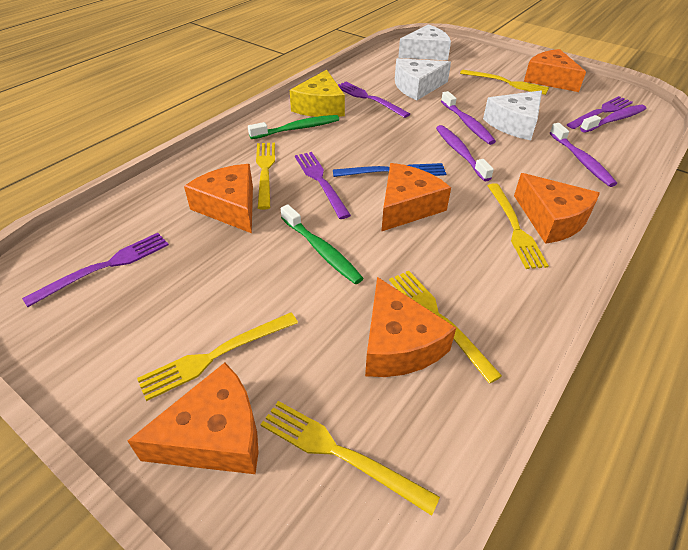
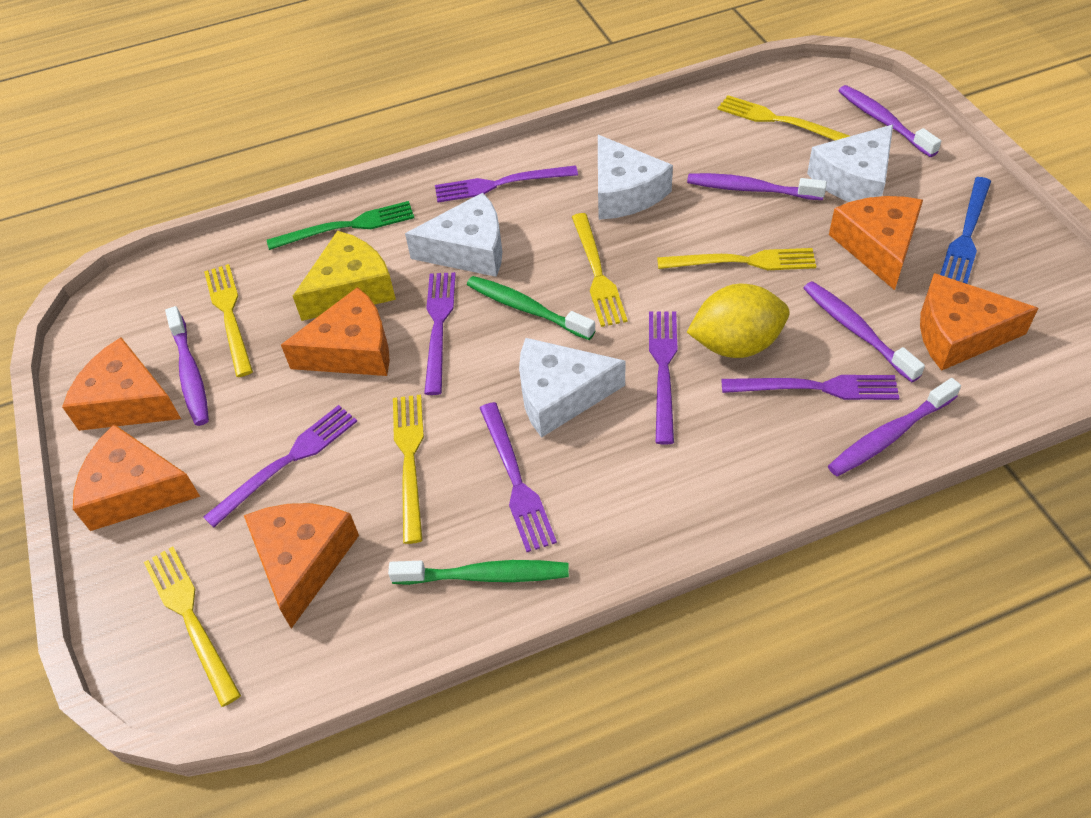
green fork: none = 0 -> [267,201,414,250] = 1
purple fork: [22,233,169,307] [295,152,351,219] [338,81,410,118] [567,96,633,129] = 4 -> [203,405,357,528] [424,272,456,395] [435,165,578,202] [480,402,557,552] [649,312,677,445] [721,375,899,400] = 6
purple toothbrush: [436,125,494,181] [441,91,496,145] [550,123,617,187] [580,105,646,133] = 4 -> [165,306,209,426] [687,173,827,200] [803,281,925,382] [828,378,961,476] [838,85,941,157] = 5
white cheese: [395,58,451,100] [398,24,451,60] [483,90,542,140] = 3 -> [405,193,502,277] [519,338,625,438] [598,135,673,220] [807,125,893,202] = 4
yellow lemon: none = 0 -> [687,284,789,358] = 1

